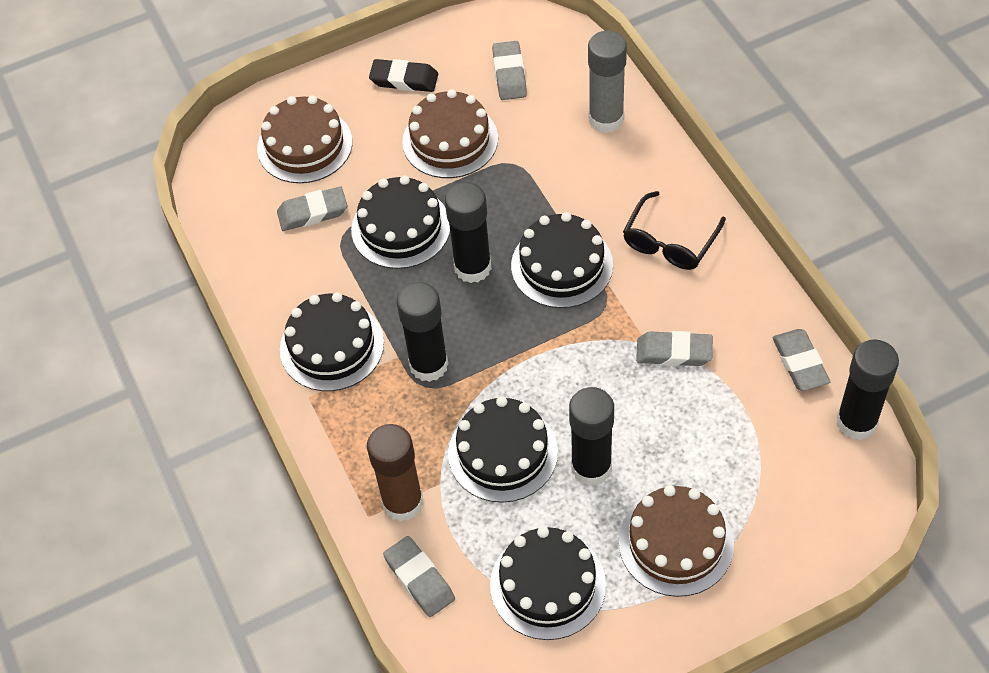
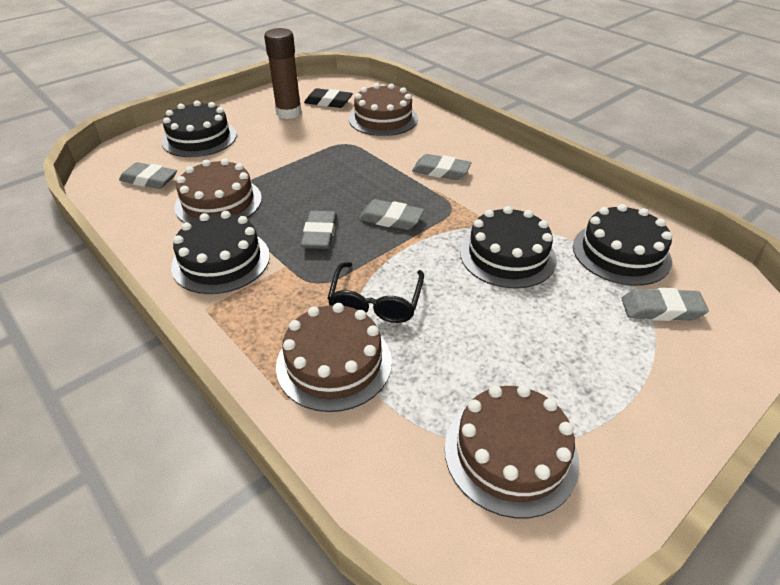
black cake: [280,292,384,391] [351,175,450,269] [448,396,558,503] [490,526,606,640] [511,212,613,308] = 5 -> [161,101,237,157] [171,211,270,294] [460,206,557,288] [573,204,672,286] = 4
black glue stick: [397,282,448,382] [445,182,492,283] [569,387,614,486] [837,339,899,440] = 4 -> none = 0
brown cake: [257,95,352,183] [402,89,498,178] [619,485,734,597] = 3 -> [174,158,262,223] [276,303,392,412] [349,83,418,136] [445,385,579,518] = 4
grey glue stick: [588,31,627,133] = 1 -> none = 0

